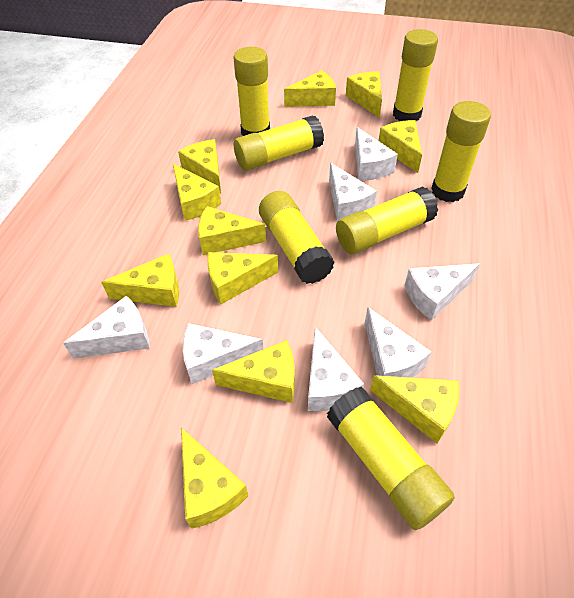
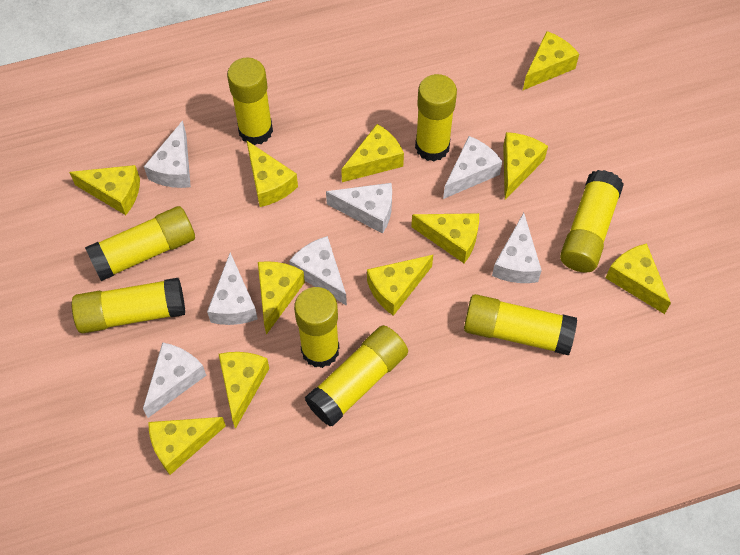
yellow glue stick: [233,47,270,136] [234,115,324,171] [259,191,335,284] [327,387,455,530] [336,186,438,254] [393,29,438,121] [431,101,491,202] = 7 -> [72,278,185,333] [85,206,195,281] [227,57,273,145] [294,287,339,368] [305,325,408,427] [415,74,457,161] [464,294,577,355] [560,170,624,273] = 8

